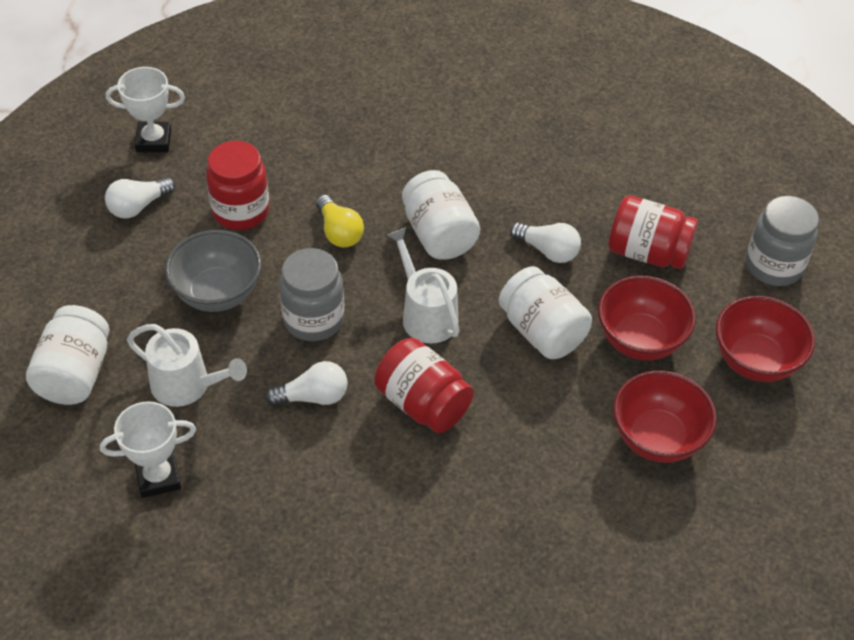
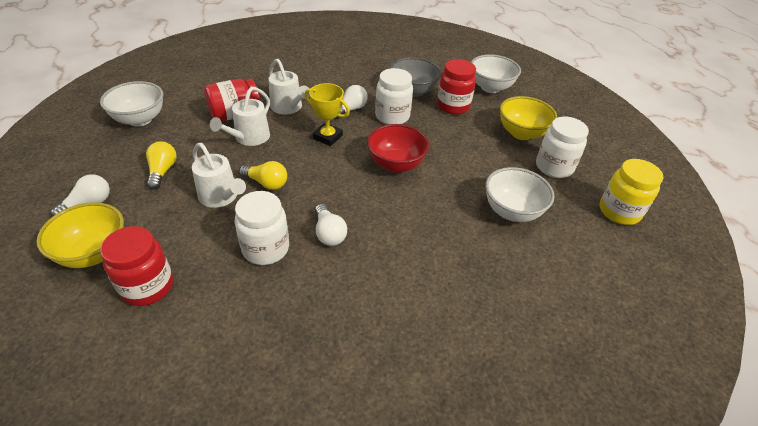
grey jar: [279,248,344,341] [746,196,819,286] = 2 -> none = 0
red bowl: [598,276,696,360] [613,371,717,463] [716,296,815,382] = 3 -> [367,124,429,173] = 1
white bowl: none = 0 -> [100,81,163,127] [471,54,521,93] [485,167,554,222] = 3
white trophy: [100,401,196,498] [106,67,185,152] = 2 -> none = 0
white watering can: [127,324,247,407] [387,227,460,344] = 2 -> [192,143,246,208] [210,87,270,146] [269,59,309,114] = 3
yellow bowl: none = 0 -> [36,202,124,268] [500,96,557,140] = 2
yellow jar: none = 0 -> [600,159,663,225] = 1
yellow light bulb: [316,195,364,248] = 1 -> [146,141,177,189] [239,161,287,190] = 2
yellow trophy: none = 0 -> [305,83,350,146] = 1

